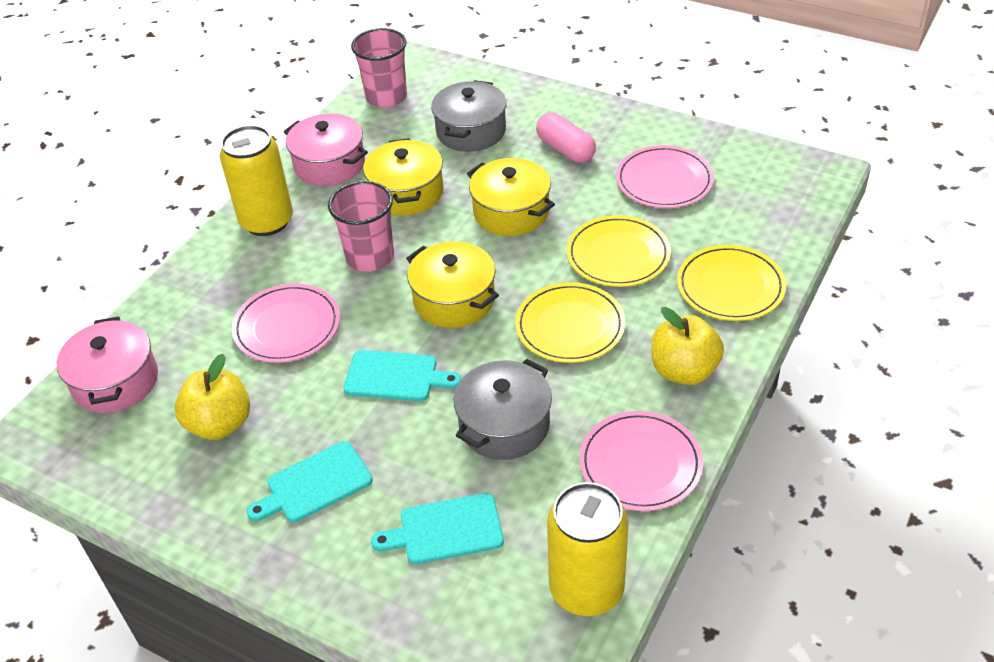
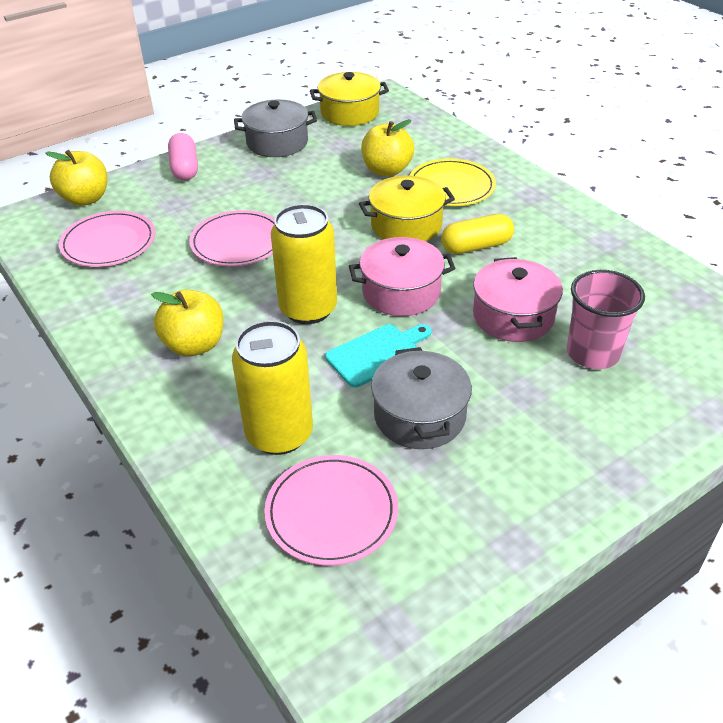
pink cup: [328,181,394,272] [351,28,407,108] = 2 -> [567,270,645,369] = 1
turquoise cutting board: [247,441,373,522] [343,350,461,401] [371,493,504,564] = 3 -> [325,324,431,387] = 1
yellow apple: [175,354,250,440] [651,307,724,385] = 2 -> [45,150,107,206] [151,289,223,356] [361,119,414,177] = 3
yellow capsule: none = 0 -> [441,214,514,254] = 1
yellow plate: [515,282,625,363] [566,215,671,287] [677,245,786,321] = 3 -> [409,159,496,206] = 1
yellow pot: [363,138,443,216] [406,242,499,328] [467,158,555,236] = 3 -> [310,72,389,126] [359,176,455,241] = 2

